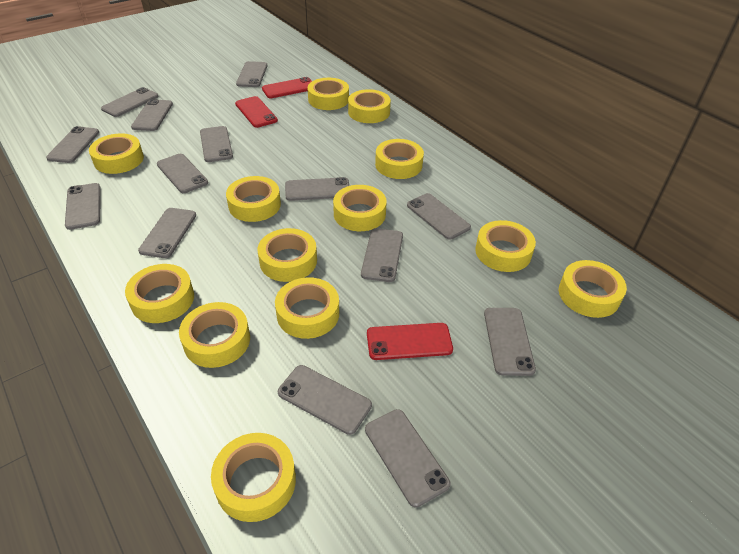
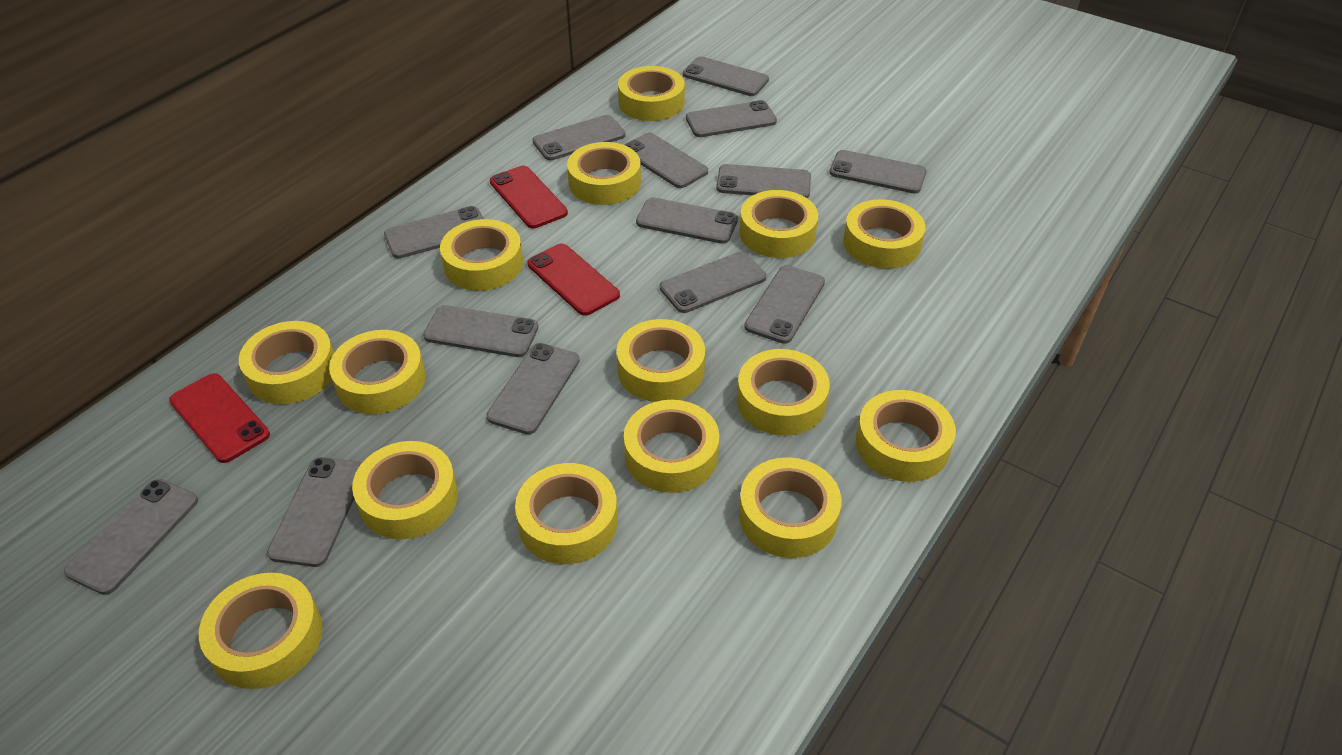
yellow tape: [89,133,144,174] [125,264,194,323] [179,302,250,368] [211,433,296,522] [226,176,281,222] [257,228,317,282] [275,277,339,339] [308,78,349,110] [333,185,387,231] [348,89,391,123] [375,139,424,179] [475,220,536,272] [559,260,627,318] = 13 -> [199,573,323,689] [239,321,334,404] [329,330,426,414] [352,441,458,539] [440,219,523,291] [515,463,618,564] [567,142,641,205] [617,319,705,402] [618,66,685,121] [624,400,719,493] [737,349,830,436] [739,190,818,258] [739,457,842,558] [843,199,925,269] [856,390,956,482] = 15

